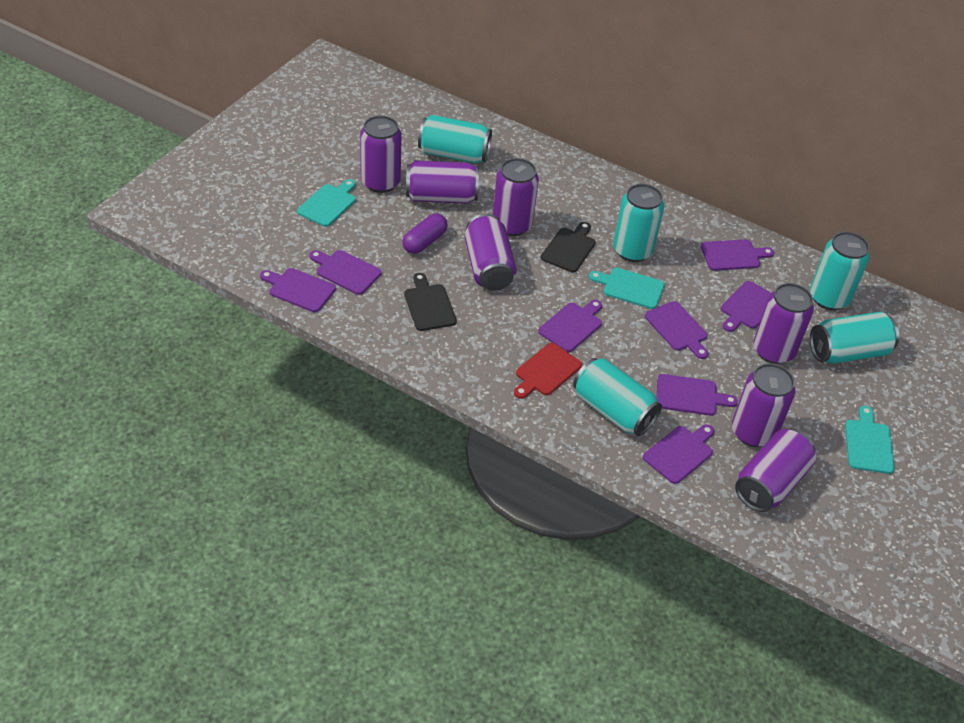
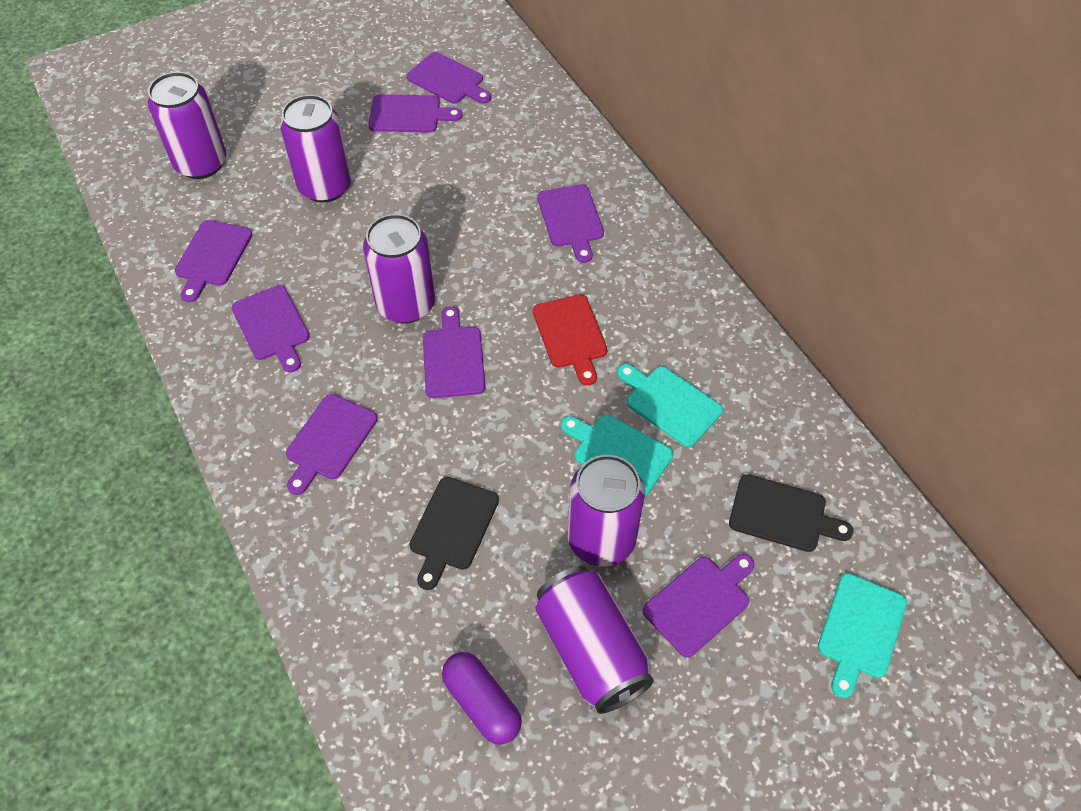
purple can: [360,115,402,193] [406,160,479,204] [465,214,517,291] [493,158,539,236] [732,363,795,447] [735,429,816,512] [753,283,814,364] = 7 -> [148,72,226,179] [280,95,352,202] [363,214,435,324] [535,566,654,714] [568,455,645,567] = 5
turquoise can: [418,115,492,164] [573,358,662,436] [613,184,664,262] [810,232,870,310] [810,312,899,364] = 5 -> none = 0

